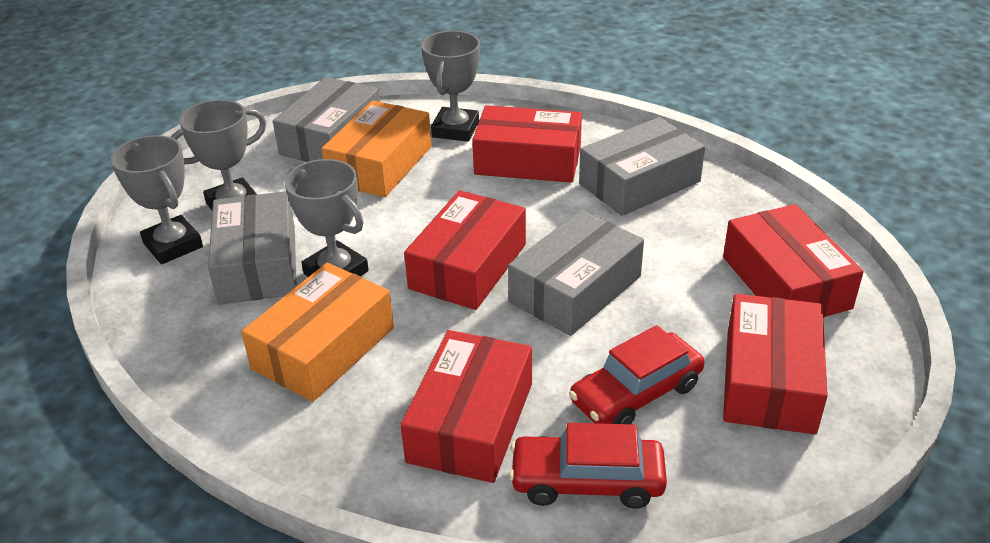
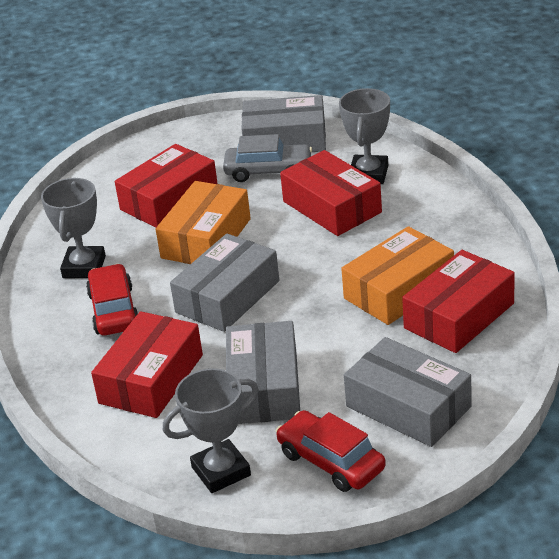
grey car: none = 0 -> [223,134,312,182] = 1
grey trophy: [111,135,203,264] [170,100,267,210] [284,159,369,277] [421,31,480,142] = 4 -> [41,178,106,278] [163,368,259,493] [339,88,390,184] = 3
red box: [401,330,532,483] [404,190,526,310] [472,105,582,183] [723,204,864,318] [723,294,828,435] = 5 -> [91,311,203,418] [115,144,218,227] [280,150,382,236] [402,250,515,353] = 4

